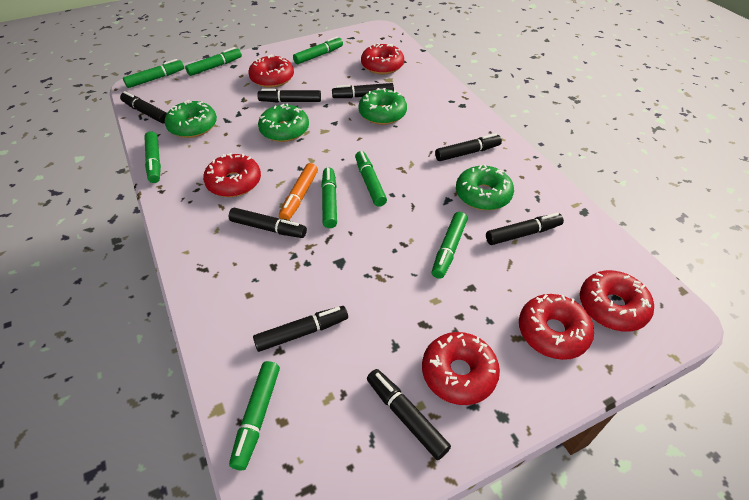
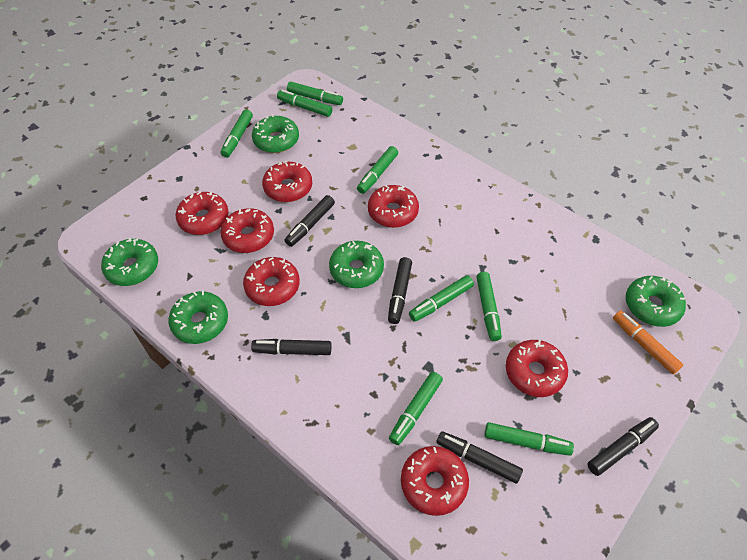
black marker: [120,91,167,124] [229,208,307,238] [253,306,348,352] [257,89,321,103] [332,83,394,98] [367,369,451,460] [435,134,502,161] [486,213,564,245] = 8 -> [251,339,331,355] [285,195,335,247] [388,257,412,324] [436,431,523,484] [587,417,659,476] = 5
green donut: [165,100,217,138] [258,103,309,142] [358,88,407,125] [456,165,514,210] = 4 -> [101,238,158,286] [169,291,228,344] [252,115,299,153] [329,241,384,288] [626,276,686,327] = 5
red donut: [203,153,261,197] [248,54,294,88] [361,43,404,74] [422,332,500,405] [519,294,594,360] [580,270,654,332] = 6 -> [176,192,229,235] [220,208,274,253] [243,257,300,306] [262,160,312,202] [368,185,419,228] [401,446,469,516] [506,340,568,397] = 7

